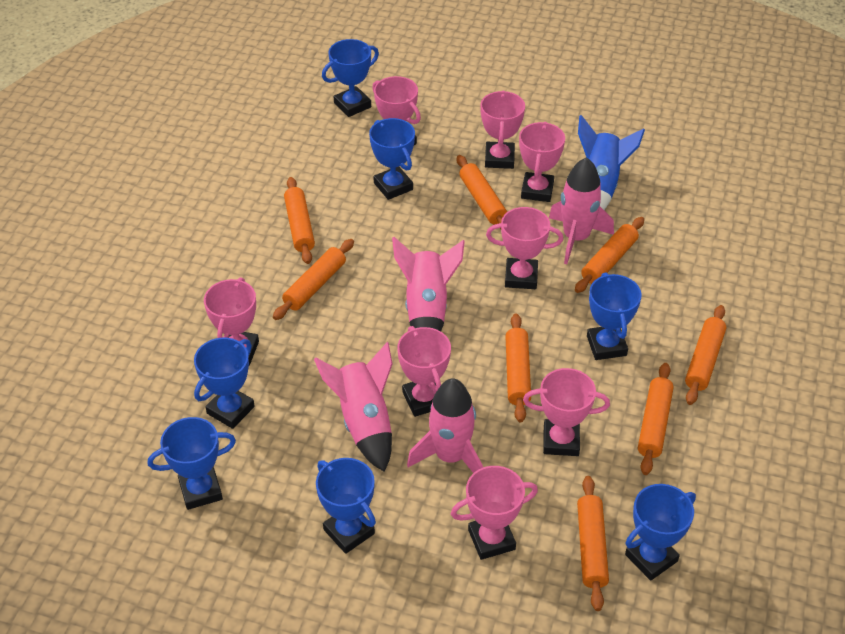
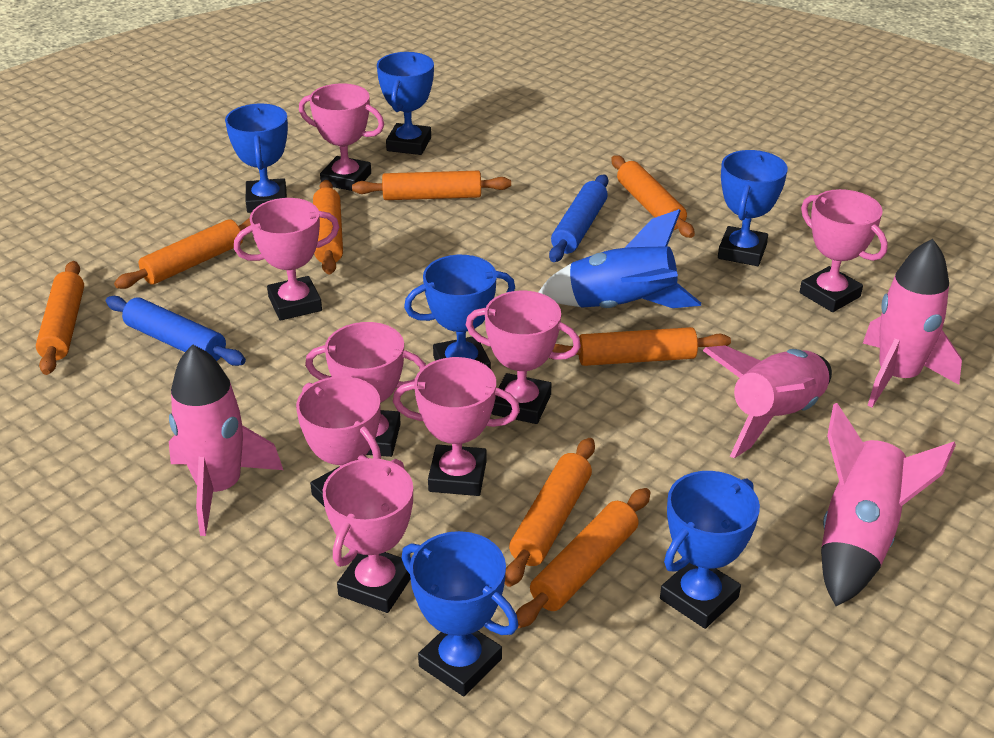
blue rolling pin: none = 0 -> [106,296,246,366] [549,175,608,262] = 2
blue trophy: [148,417,236,510] [194,338,255,429] [316,458,376,554] [322,39,379,117] [369,118,415,200] [587,272,642,360] [625,484,696,581] = 7 -> [225,104,288,213] [377,52,434,155] [402,531,518,696] [404,255,515,369] [660,471,760,629] [718,150,788,266] = 6

